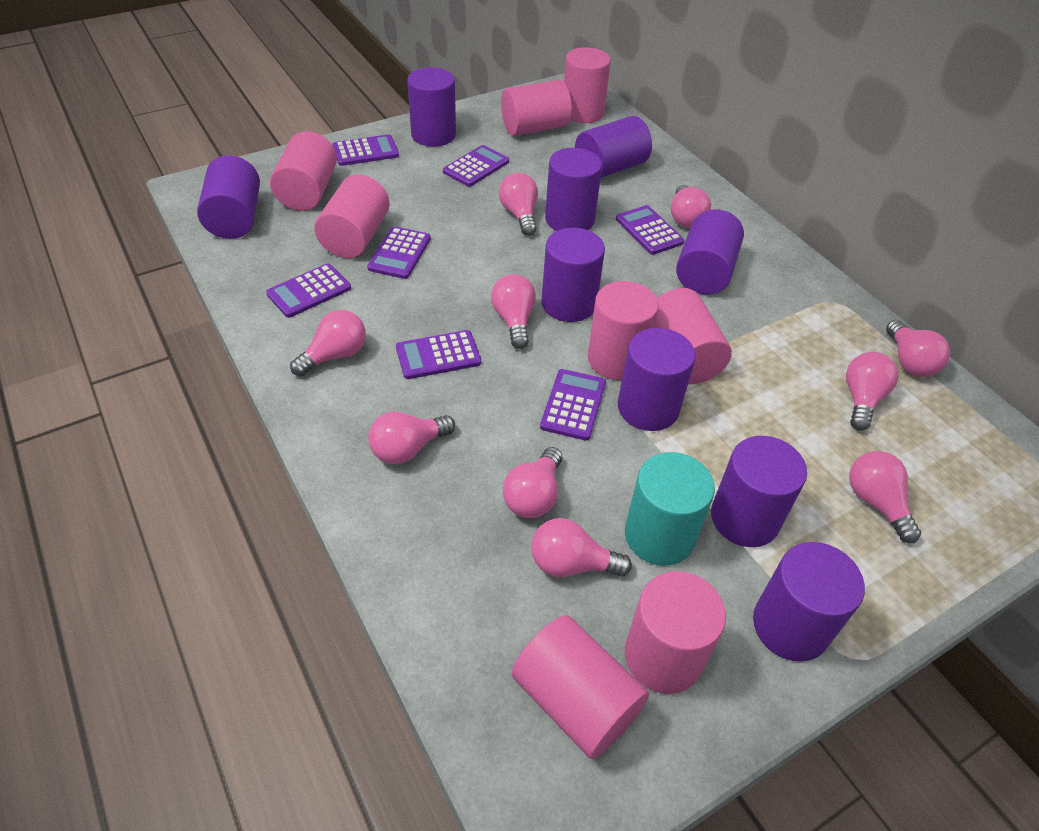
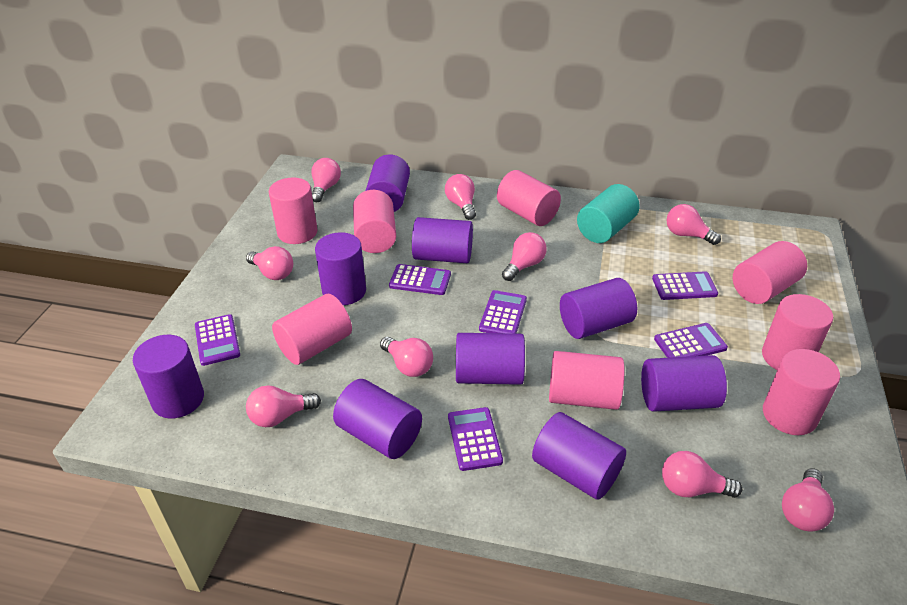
pink light bulb: [290,310,366,376] [368,412,455,464] [491,274,536,349] [499,173,538,236] [503,447,562,518] [531,518,632,577] [671,185,711,228] [846,352,898,431] [849,451,921,543] [886,320,950,377] = 10 -> [246,246,293,280] [246,385,321,427] [311,158,341,202] [380,337,433,377] [445,174,476,220] [502,232,546,281] [662,451,742,498] [666,204,721,245] [782,468,834,531] = 9
purple calculator: [266,263,351,318] [332,134,399,166] [367,226,431,279] [396,330,481,379] [443,145,509,187] [540,369,606,441] [616,205,684,255] = 7 -> [195,314,240,366] [389,264,451,295] [448,407,503,471] [479,290,527,334] [652,271,718,300] [654,323,728,358] = 6

